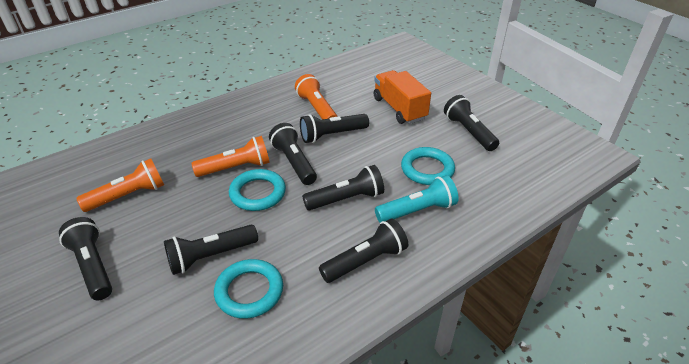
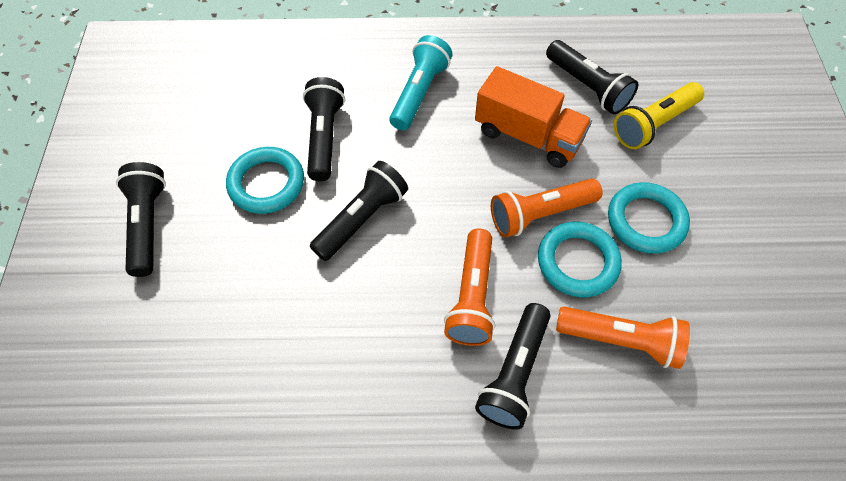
black flashlight: [59,217,112,300] [164,225,258,275] [269,123,317,185] [300,114,369,143] [302,165,384,210] [319,219,408,283] [444,95,499,151] = 7 -> [116,162,166,277] [303,77,345,181] [310,161,408,261] [475,303,550,430] [546,40,638,115] = 5
yellow flashlight: none = 0 -> [614,82,704,149] = 1

